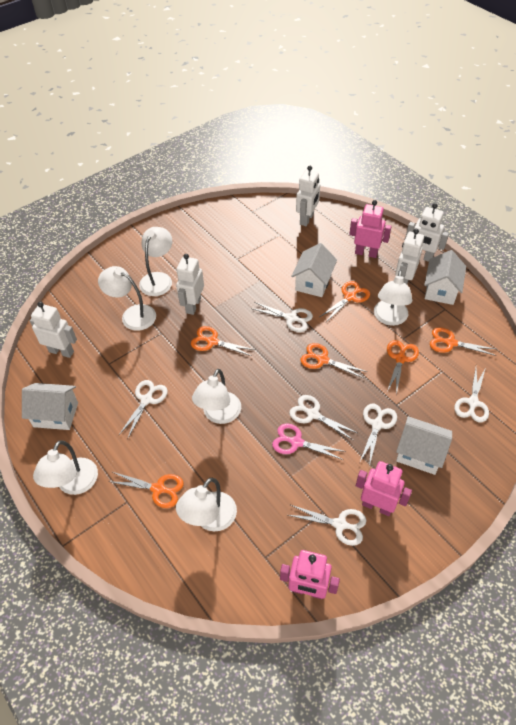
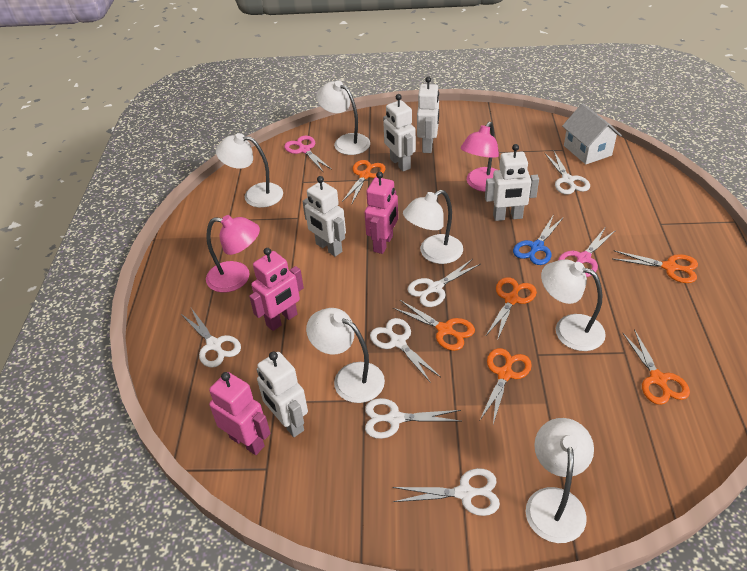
blue scissors: none = 0 -> [513,214,564,265] = 1
pink lamp: none = 0 -> [206,215,260,292] [461,122,499,192] = 2
pink scissors: [272,423,346,460] = 1 -> [284,135,332,173] [558,228,616,277] = 2
white house: [22,383,78,430] [291,243,337,297] [396,417,452,475] [424,250,466,305] = 4 -> [562,103,622,165] = 1

